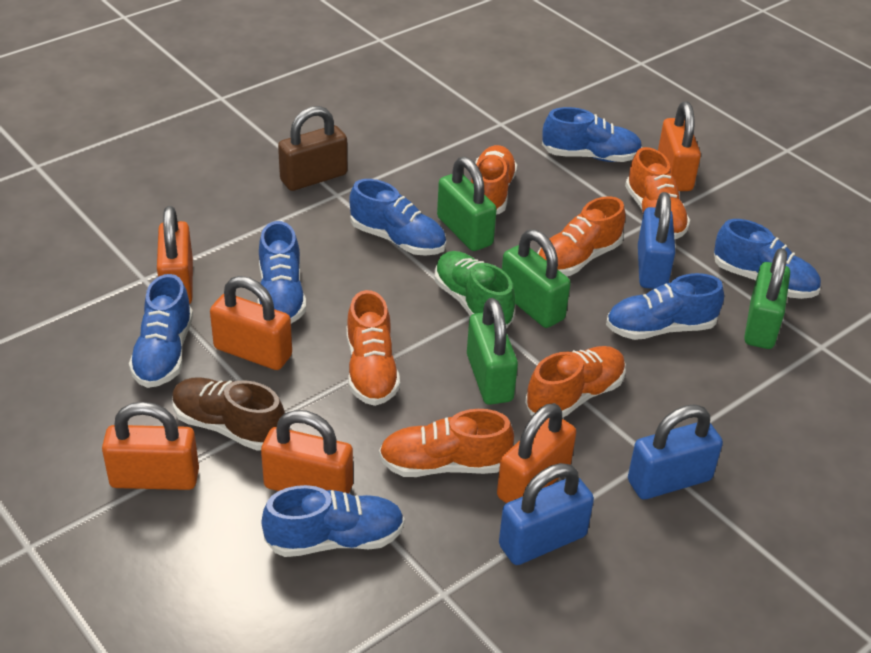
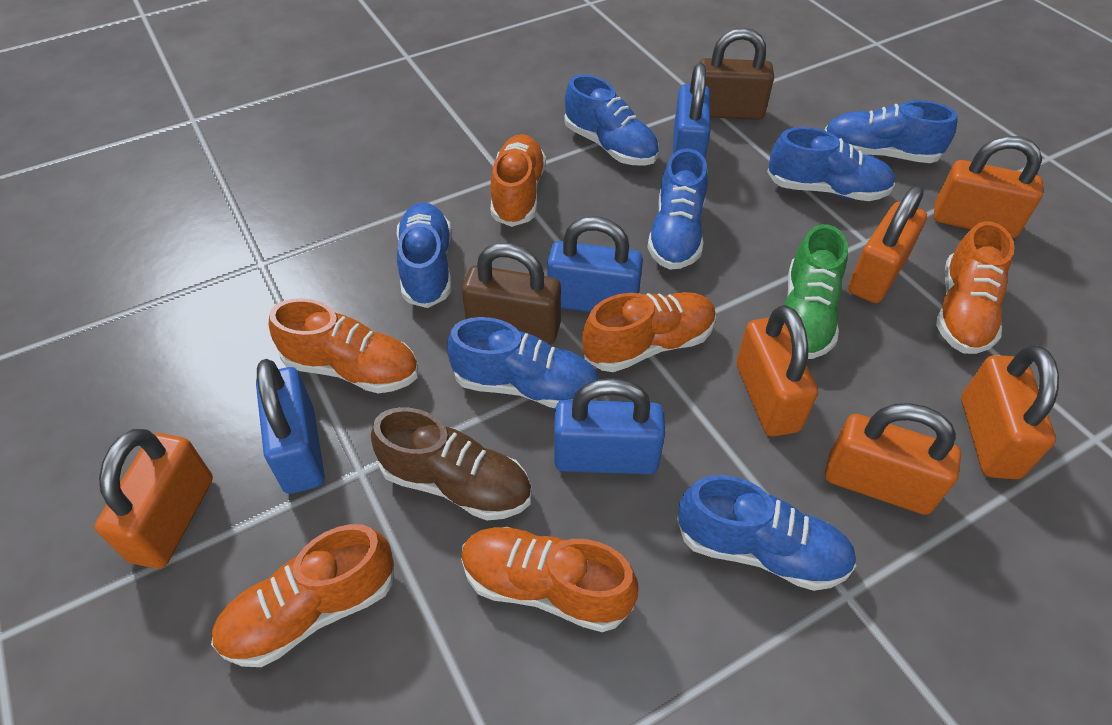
blue padlock: [499,463,594,565] [628,404,723,499] [638,192,675,289] = 3 -> [256,359,325,494] [547,217,643,312] [554,378,665,474] [673,63,710,158] = 4
brown padlock: [278,106,347,191] = 1 -> [462,243,561,345] [699,28,774,120] = 2
green padlock: [437,157,497,251] [467,298,518,405] [502,229,571,328] [744,248,790,349] = 4 -> none = 0

